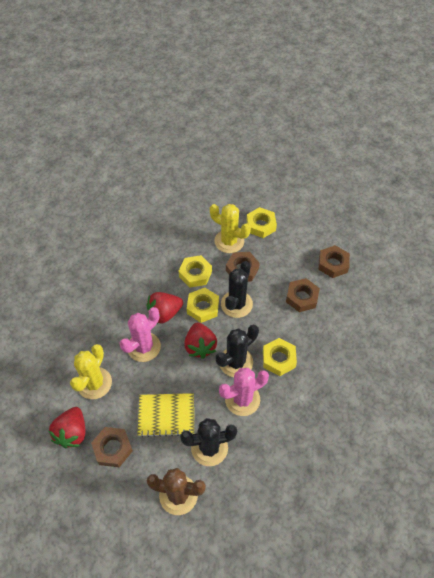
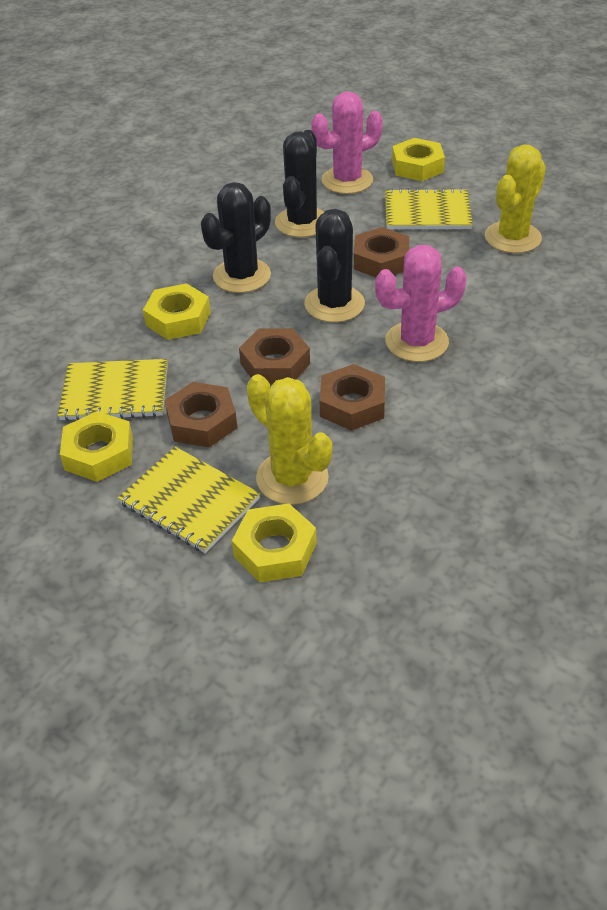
brown cactus: [147,468,206,515] = 1 -> none = 0
red strawberry: [49,407,85,448] [147,292,183,324] [184,322,217,359] = 3 -> none = 0
yellow notebook: [137,393,194,437] = 1 -> [58,359,168,421] [118,447,260,553] [385,188,473,229] = 3

